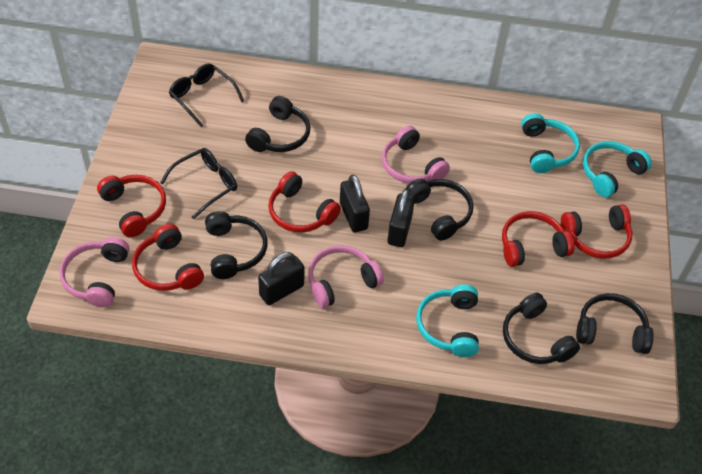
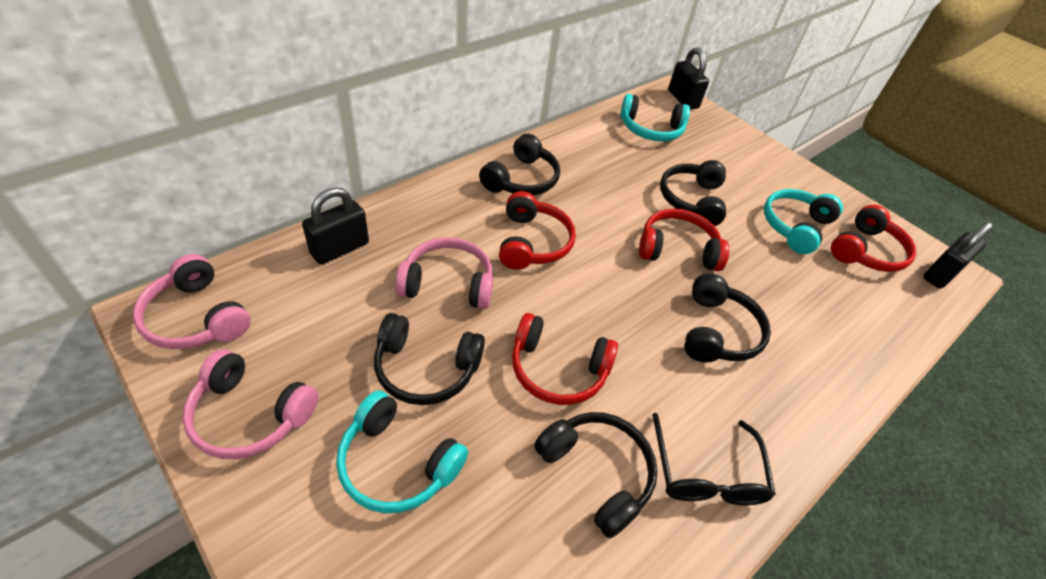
black glasses: [160,148,237,219] [169,63,244,127] = 2 -> [653,413,776,505] = 1
red headphones: [97,175,166,237] [132,224,204,291] [268,171,341,233] [502,211,575,267] [561,204,632,259] = 5 -> [499,191,576,270] [512,313,618,405] [639,208,729,271] [831,205,916,272] = 4

